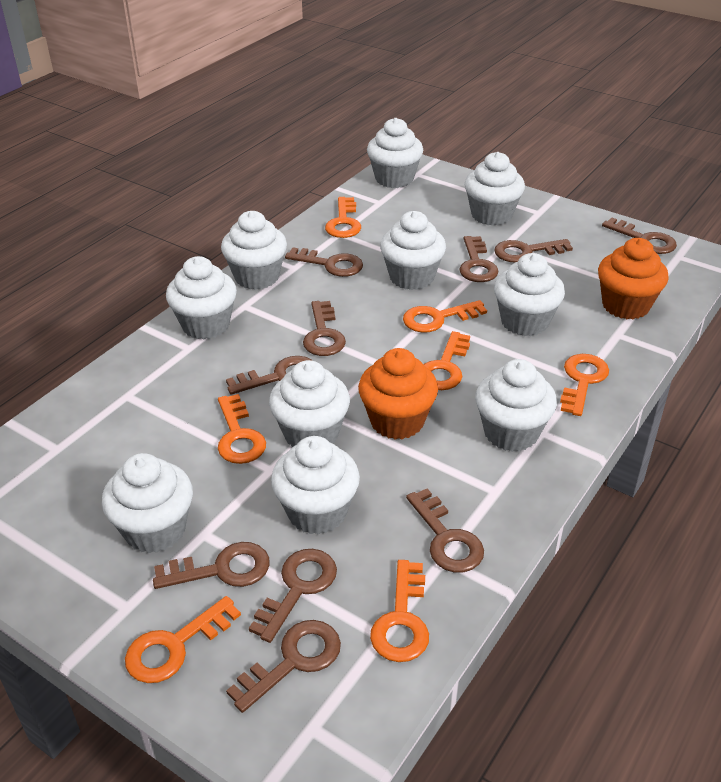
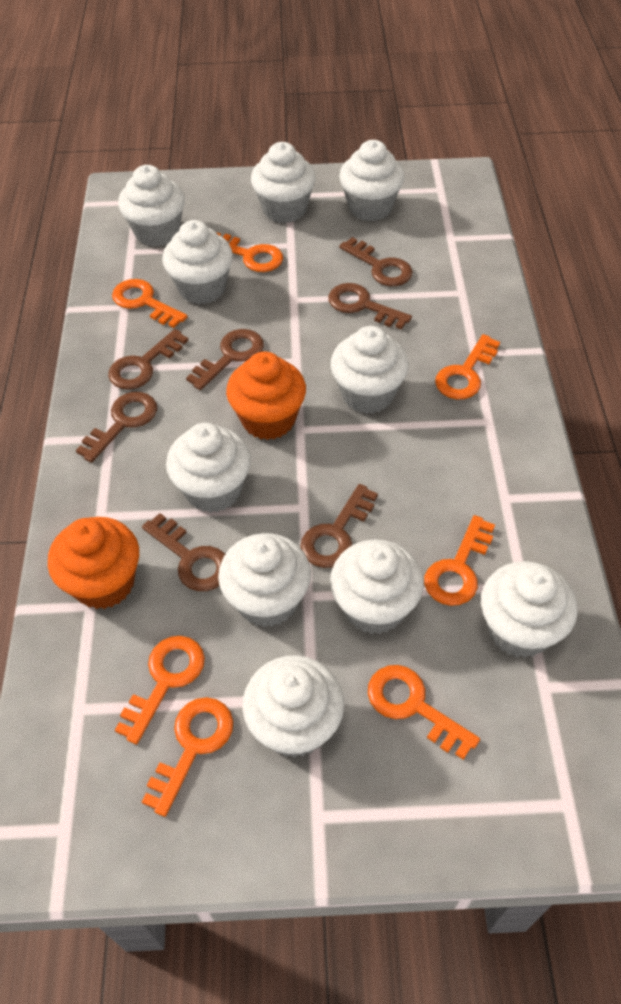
brown key: [153,542,270,589] [226,356,313,395] [226,620,341,713] [249,549,337,643] [285,248,363,277] [303,301,346,356] [406,488,484,573] [459,236,498,282] [494,239,573,262] [602,218,677,254] = 10 -> [76,392,157,463] [108,329,188,390] [142,513,225,591] [186,329,264,390] [300,484,378,568] [328,283,412,330] [339,237,413,286] = 7

